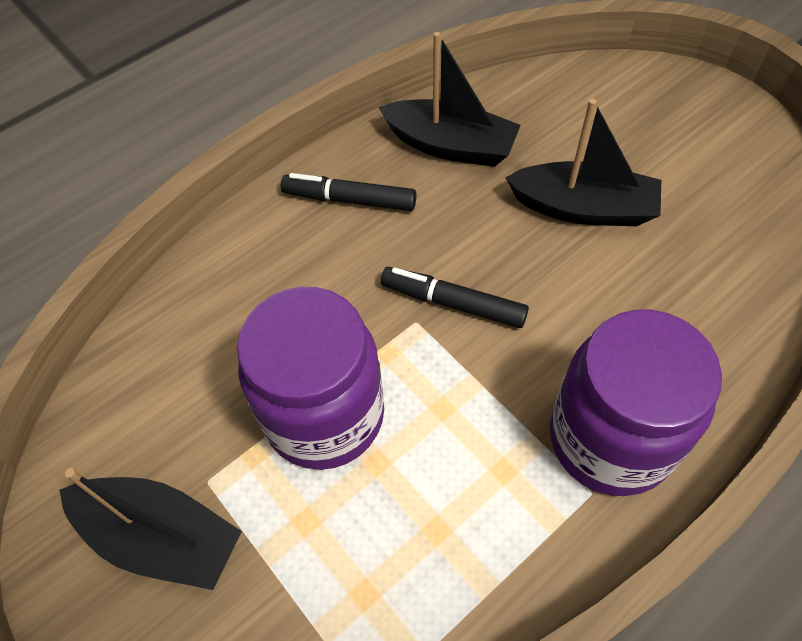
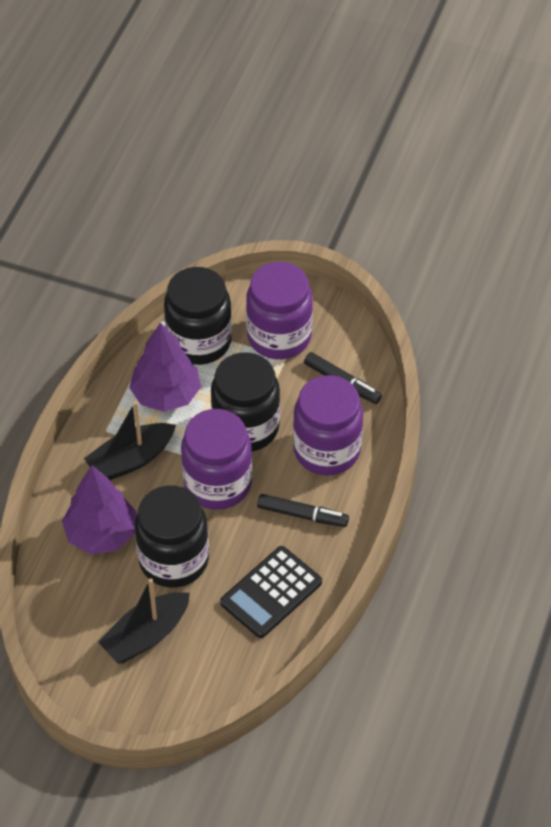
black boat: [59,468,242,590] [379,32,521,167] [505,99,661,226] = 3 -> [84,401,176,480] [98,579,190,663] = 2
black calculator: none = 0 -> [220,546,322,638] = 1
black jar: none = 0 -> [135,486,209,588] [164,267,232,365] [211,352,280,452] = 3
purple jar: [237,287,384,470] [550,310,722,496] = 2 -> [181,409,252,510] [246,262,313,359] [293,375,363,476] = 3
purple tree: none = 0 -> [62,466,137,554] [129,322,201,412] = 2

